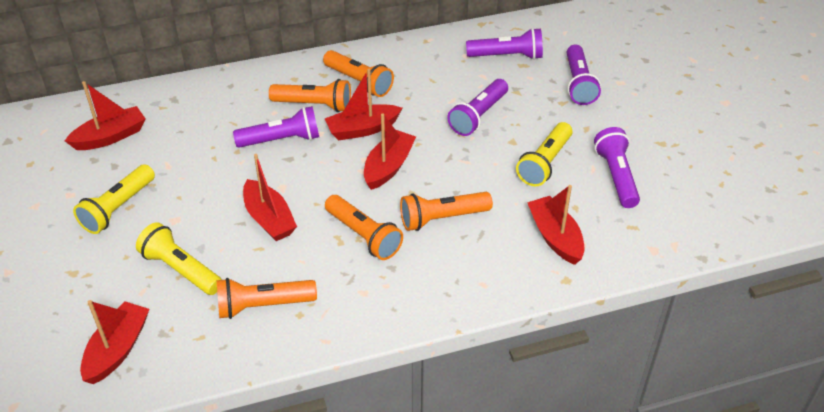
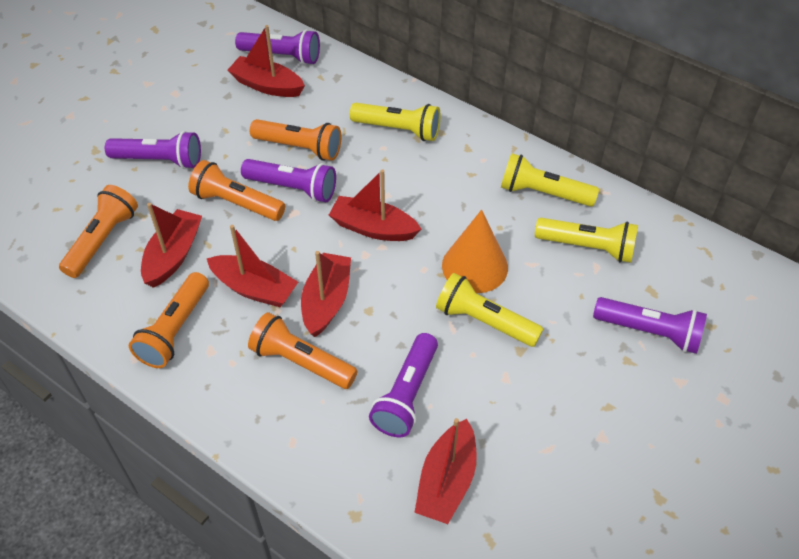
orange cone: none = 0 -> [442,210,508,293] = 1
yellow flashlight: [73,164,155,234] [136,222,222,295] [516,122,573,186] = 3 -> [350,103,440,141] [436,273,543,347] [501,153,599,207] [535,218,638,263] = 4

